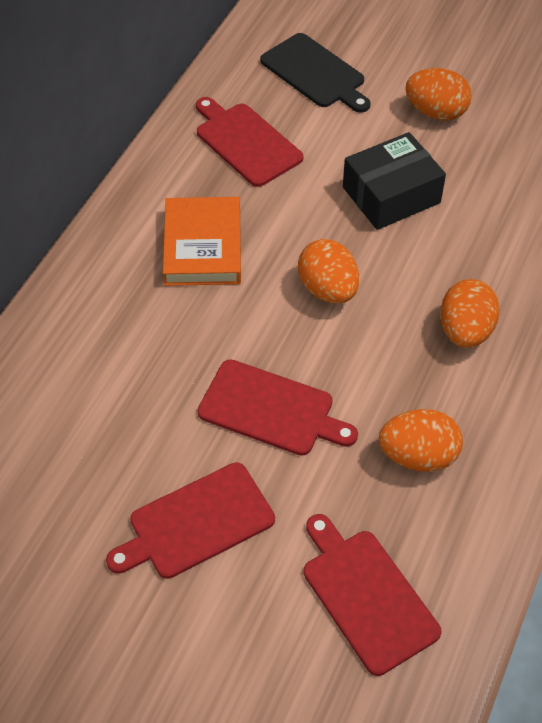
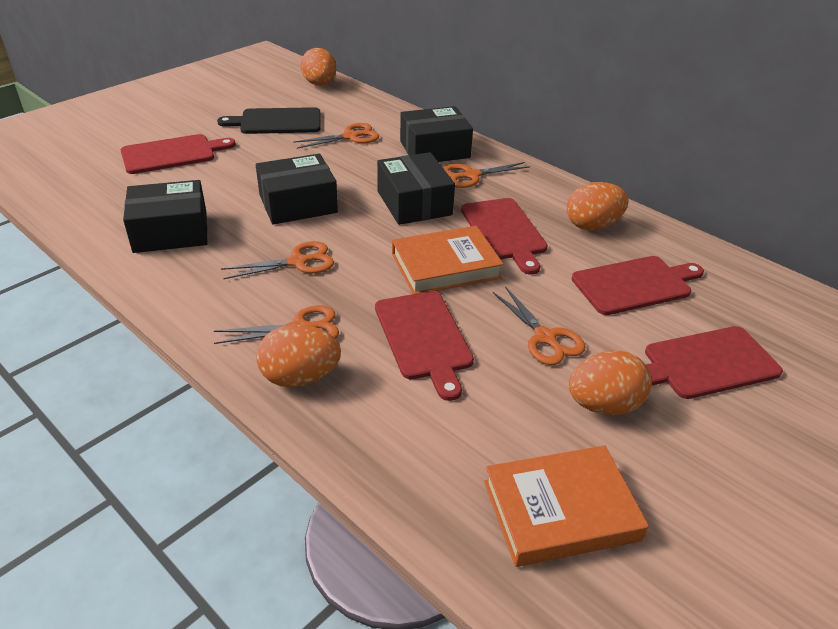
black box: [343,132,446,230] = 1 -> [123,180,208,253] [256,154,338,224] [377,152,455,225] [400,106,473,162] = 4
orange book: [163,197,241,286] = 1 -> [392,226,504,294] [484,445,649,567] = 2
orange scissors: none = 0 -> [214,305,339,344] [221,241,334,279] [293,123,379,149] [443,162,530,188] [493,286,586,365] = 5
red cutting board: [106,462,275,579] [196,97,303,187] [198,359,358,456] [304,514,441,676] = 4 -> [121,134,236,174] [375,291,474,401] [461,198,548,275] [572,256,704,315] [645,326,783,399] = 5

